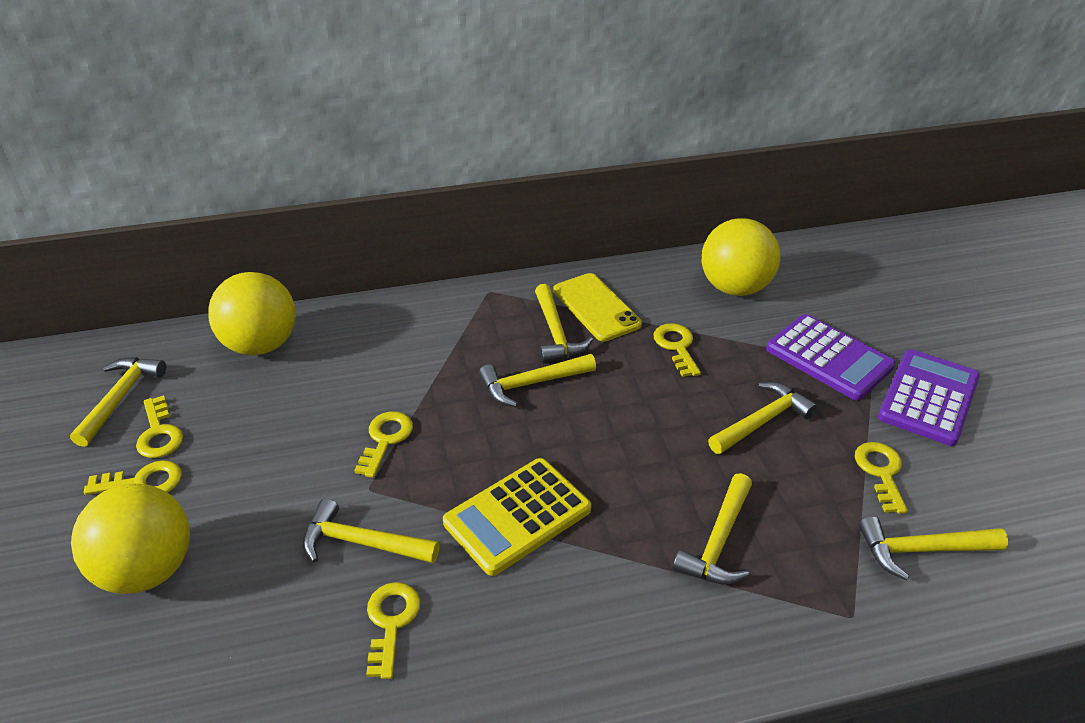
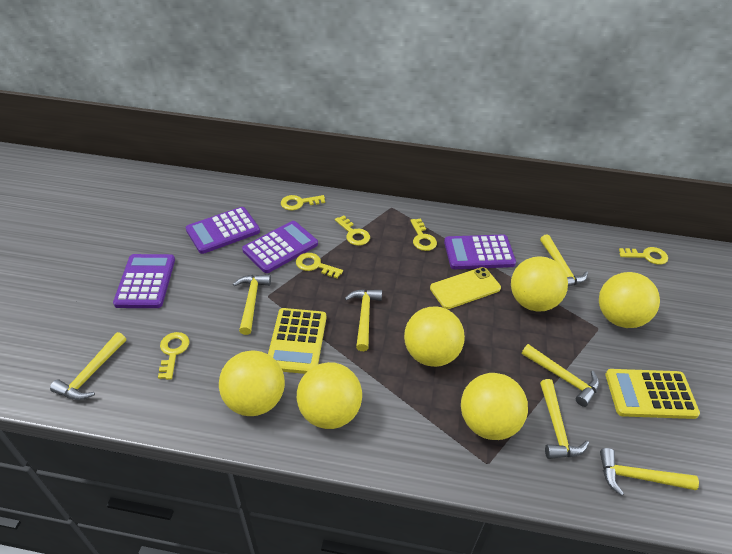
purple calculator: [766,314,896,401] [878,349,980,446] = 2 -> [113,254,175,308] [186,207,260,254] [242,221,318,273] [444,234,516,269] = 4
yellow ball: [71,484,190,594] [208,272,296,356] [702,218,780,296] = 3 -> [219,350,285,416] [297,362,362,429] [404,306,465,367] [461,373,528,440] [511,256,568,312] [599,272,660,328] = 6
yellow calculator: [443,458,591,576] = 1 -> [268,308,326,374] [605,369,700,419] = 2

